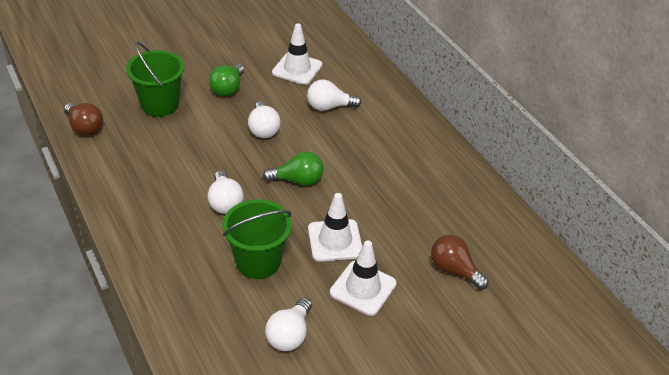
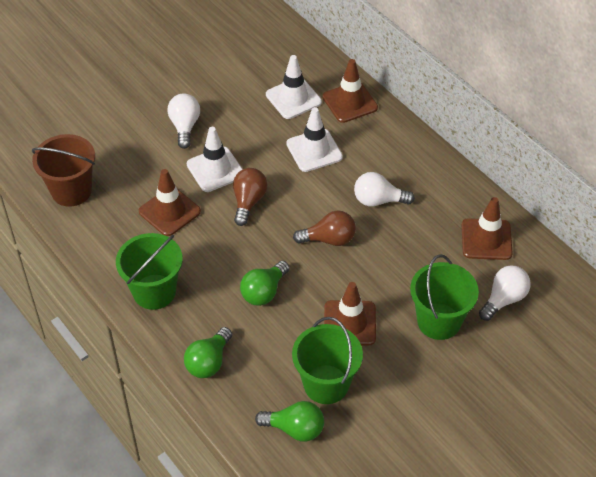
brown bucket: none = 0 -> [32,134,95,207] = 1
brown traffic cone: none = 0 -> [139,169,201,236] [323,59,378,123] [324,282,376,346] [462,197,513,260] = 4
green bucket: [126,42,185,117] [222,199,292,279] = 2 -> [116,233,183,310] [292,317,363,404] [410,254,479,340] = 3
green light bulb: [209,64,244,96] [263,151,324,186] = 2 -> [184,327,232,378] [240,261,289,306] [255,401,324,441] = 3
white light bulb: [208,171,244,214] [248,101,281,138] [265,297,312,351] [307,79,361,111] = 4 -> [167,93,200,149] [354,172,415,207] [479,265,531,321] = 3

